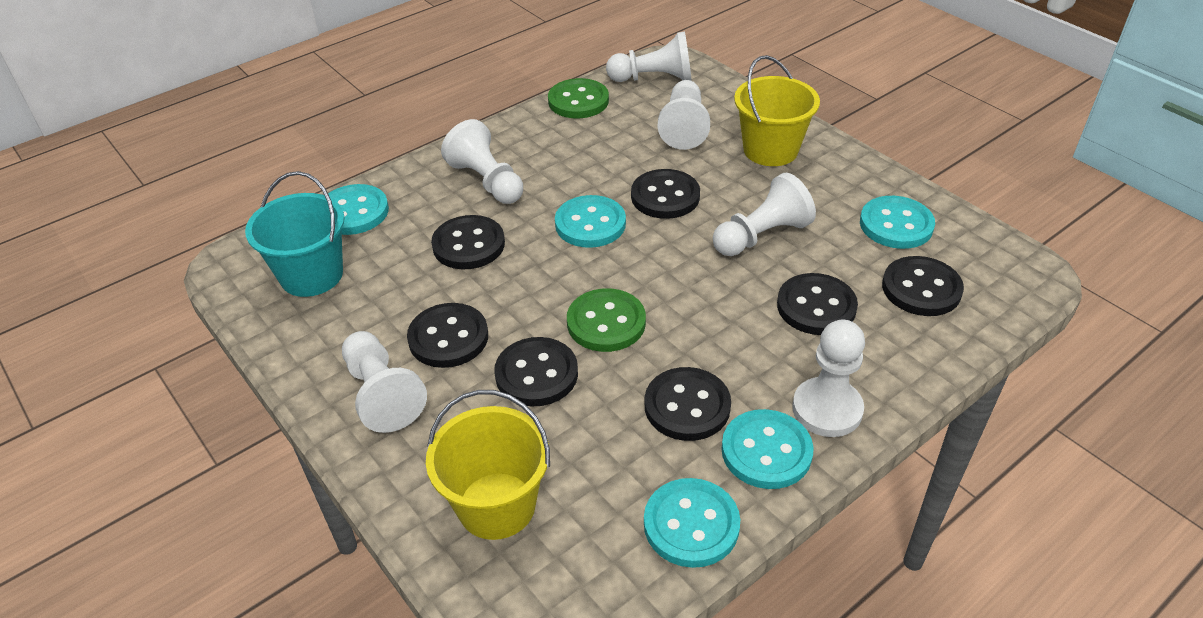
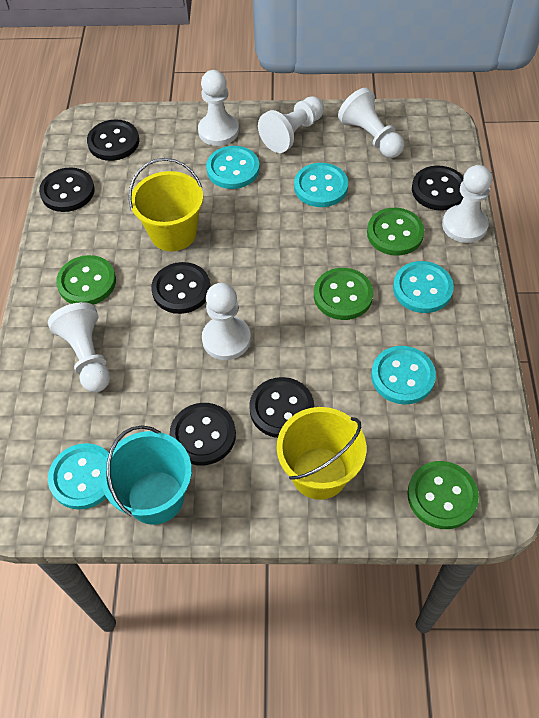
black button: [407,303,488,368] [431,215,505,269] [494,337,578,406] [631,169,700,219] [645,367,731,441] [777,273,858,335] [882,256,964,316] = 7 -> [39,167,95,212] [87,120,139,161] [151,262,211,314] [169,403,236,465] [249,377,314,438] [412,165,464,211] = 6
green button: [548,78,609,118] [567,288,646,352] = 2 -> [56,255,116,305] [314,268,373,320] [367,208,425,255] [407,461,479,529] = 4

